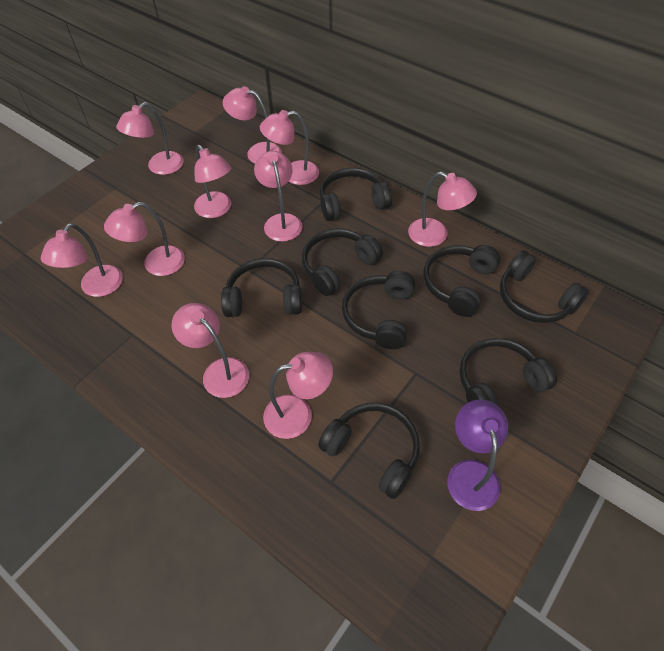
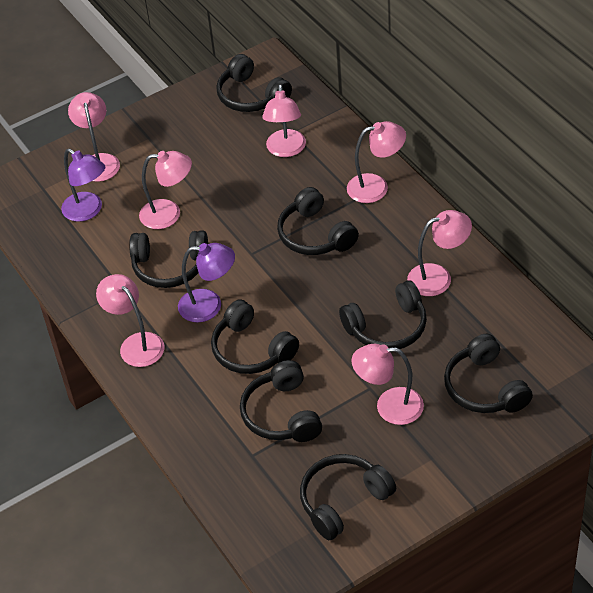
pink lamp: [41,223,123,297] [104,202,185,276] [116,102,184,175] [172,303,249,398] [194,145,231,218] [223,86,282,164] [254,151,303,242] [260,110,319,185] [263,352,333,439] [408,172,477,247] = 10 -> [68,92,120,182] [96,274,164,367] [139,151,192,229] [262,84,306,157] [347,121,406,203] [352,344,424,425] [407,210,472,296] = 7
purple lamp: [447,400,508,511] = 1 -> [61,149,105,222] [178,243,235,322] = 2

